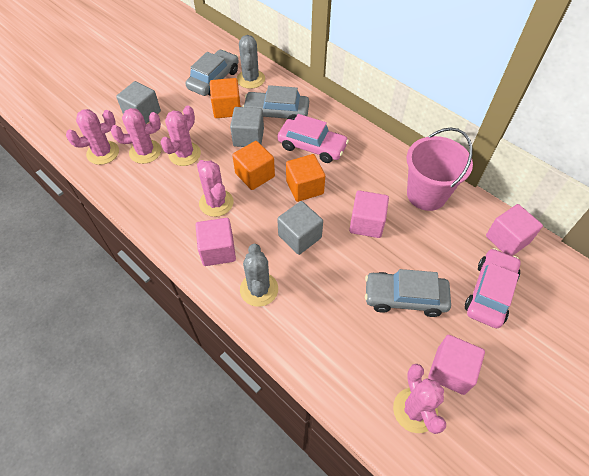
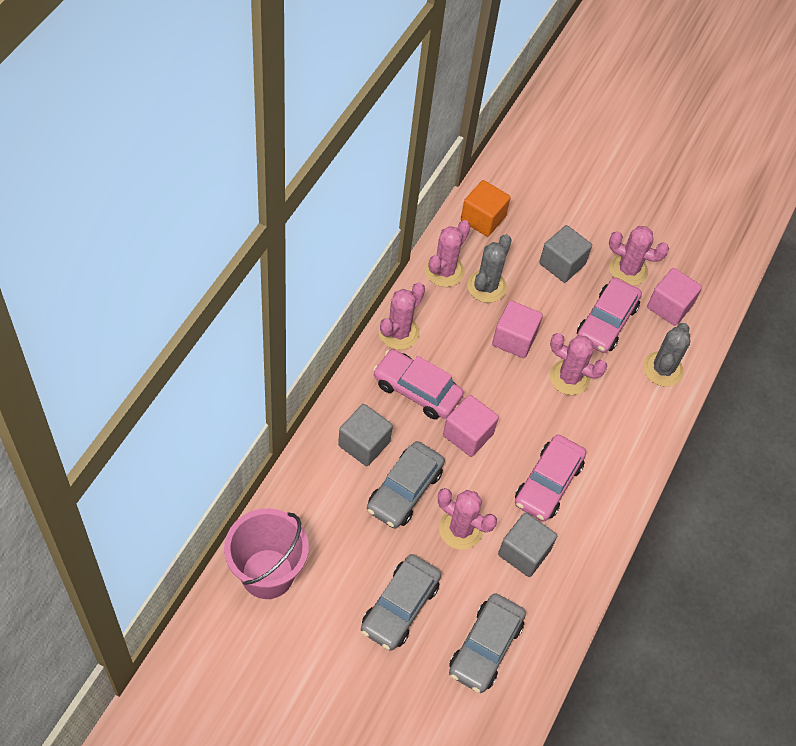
orange cube: [210,78,241,118] [232,141,275,190] [286,154,325,202] = 3 -> [461,180,511,237] = 1
pink car: [277,114,349,163] [465,248,521,328] = 2 -> [373,349,464,419] [515,434,586,521] [577,277,642,353] = 3
pink cube: [196,218,236,266] [349,190,389,238] [428,335,485,395] [486,204,543,256] = 4 -> [443,395,499,457] [492,301,543,358] [647,268,702,326] = 3

